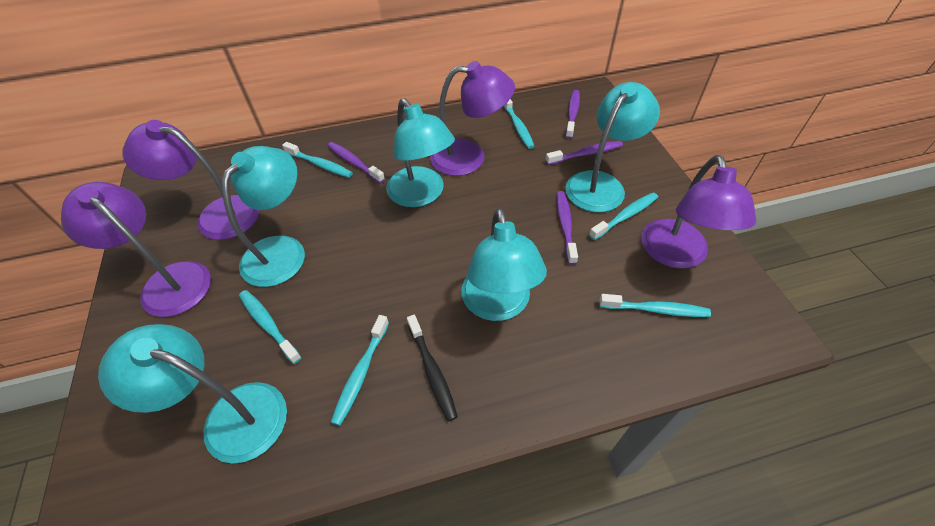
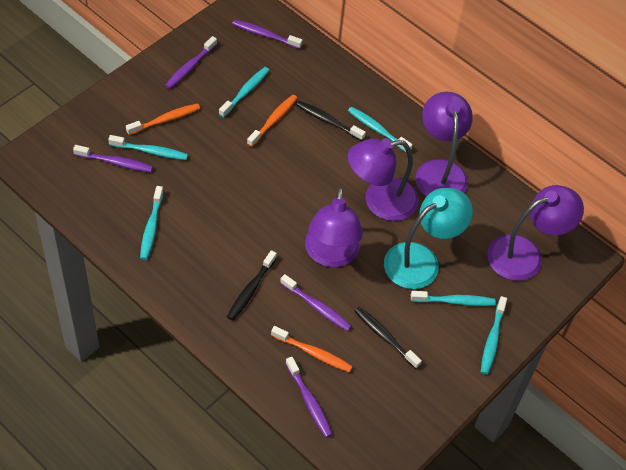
black toothbrush: [407,315,458,421] = 1 -> [227,250,277,321] [296,101,366,141] [354,307,422,369] = 3
orange toothbrush: none = 0 -> [126,103,200,135] [247,95,297,147] [271,326,353,373] = 3
purple toothbrush: [327,142,385,183] [545,141,623,165] [556,191,578,265] [565,90,580,139] = 4 -> [73,145,153,172] [165,36,217,89] [232,20,302,49] [280,274,352,331] [285,357,333,438] = 5
turquoise lamp: [98,324,287,464] [222,146,305,287] [386,98,455,207] [462,208,547,321] [565,82,660,212] = 5 -> [384,188,473,289] = 1

